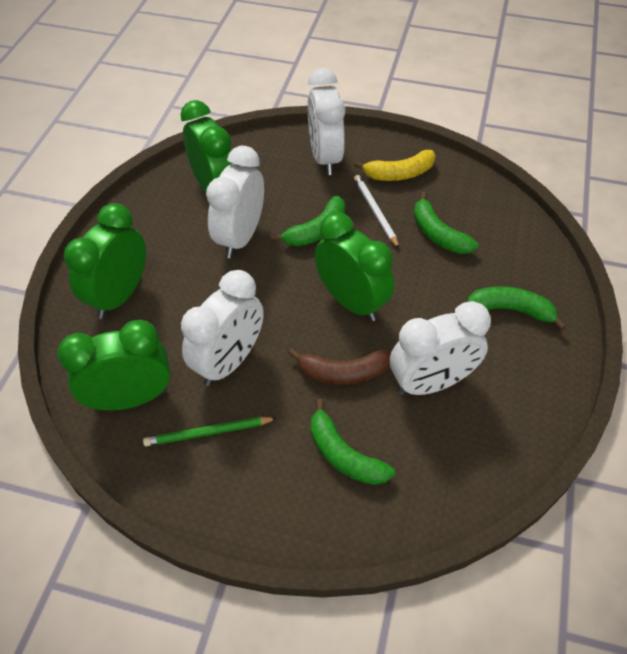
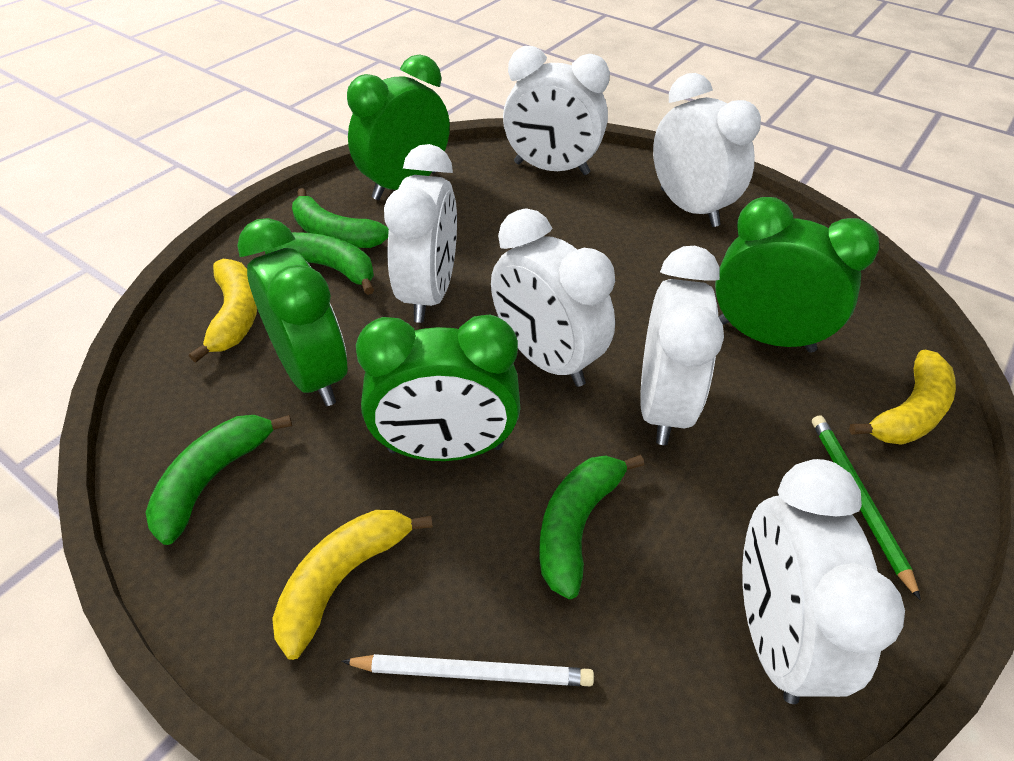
brown banana: [288,348,391,385] = 1 -> none = 0
white clock: [181,270,264,386] [206,146,264,258] [308,68,345,175] [390,301,491,395] = 4 -> [384,144,457,323] [491,209,615,387] [503,46,610,175] [640,246,724,445] [653,73,761,227] [742,459,905,704] = 6
yellow banana: [354,150,436,181] = 1 -> [189,259,257,363] [272,510,433,660] [849,350,956,445] = 3

